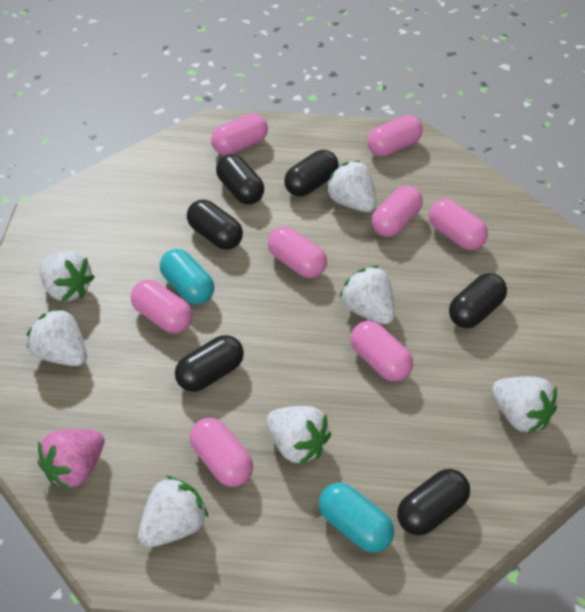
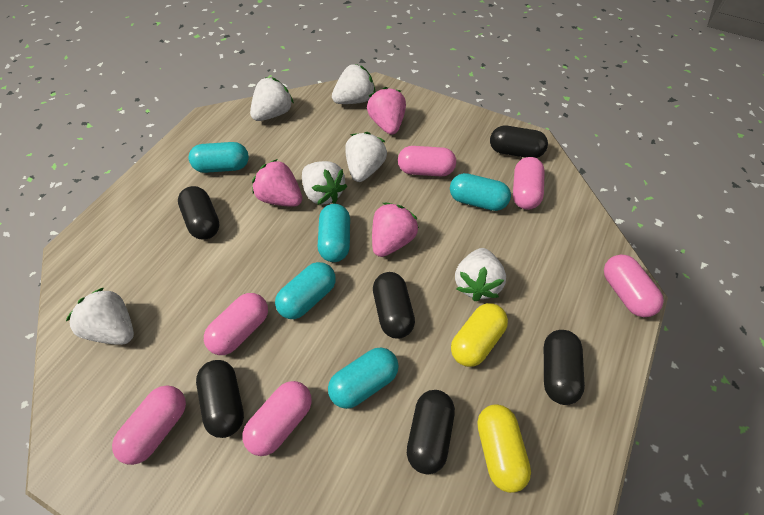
pink capsule: [131,280,192,333] [190,418,253,487] [211,113,268,155] [268,227,327,278] [351,321,413,382] [367,115,423,157] [372,186,423,237] [429,199,488,250] = 8 -> [112,385,186,465] [204,293,268,355] [243,381,312,456] [398,146,456,176] [513,157,545,210] [604,254,664,317] = 6
pink strawberry: [38,429,104,490] = 1 -> [252,159,302,207] [367,87,406,135] [372,203,419,257] = 3
turquoise capsule: [160,249,214,305] [319,483,394,553] = 2 -> [189,142,249,173] [275,262,336,319] [318,204,350,262] [328,348,399,409] [450,173,511,211] = 5
white strawberry: [27,307,87,366] [39,251,95,302] [138,475,208,547] [267,406,331,465] [326,160,376,212] [340,266,395,324] [492,377,557,434] = 7 -> [66,287,134,345] [250,77,294,121] [302,161,347,205] [332,64,376,104] [345,132,387,182] [455,248,506,301] = 6
yellow capsule: none = 0 -> [451,303,508,367] [477,404,531,493] = 2

